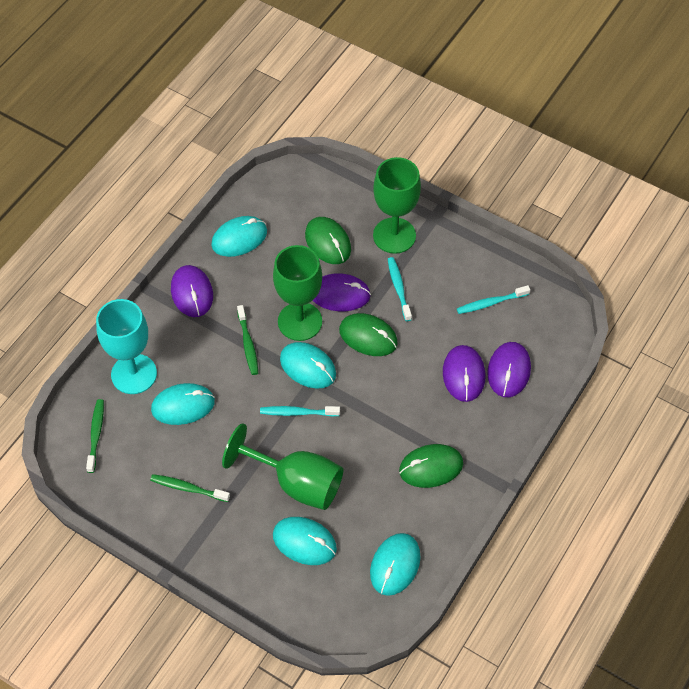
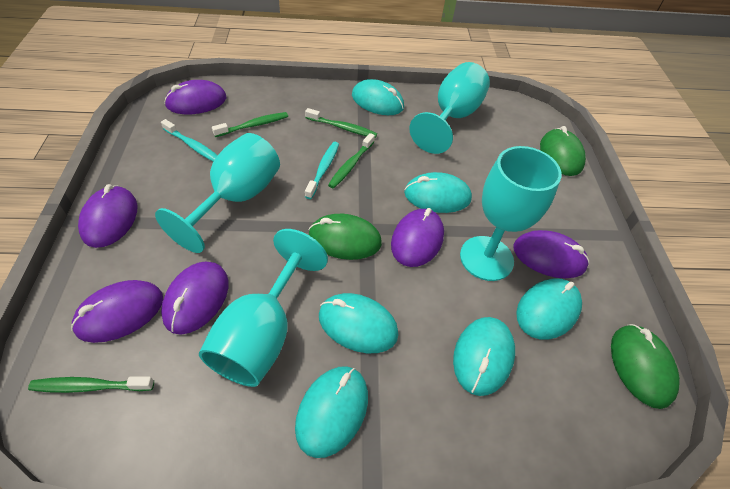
green goblet: [222,423,343,510] [273,245,322,341] [373,157,421,254] = 3 -> none = 0
green toothbrush: [86,399,104,473] [150,474,230,502] [237,305,258,375] = 3 -> [28,377,154,393] [212,112,288,137] [305,108,377,138] [328,133,375,189] = 4
purple mouse: [171,265,213,317] [313,273,371,311] [443,345,485,402] [487,342,531,397] = 4 -> [71,280,163,343] [78,184,138,248] [161,261,229,335] [164,80,226,114] [391,208,444,267] [513,230,589,278] = 6
turquoise goblet: [96,299,157,394] = 1 -> [155,133,280,253] [199,229,328,387] [409,62,490,154] [460,146,562,281] = 4
turquoise mouse: [151,383,215,425] [211,216,267,257] [273,517,337,565] [280,342,336,389] [370,533,420,596] = 5 -> [295,366,368,458] [319,293,399,353] [352,79,404,115] [404,172,472,213] [453,317,515,396] [516,278,582,340] = 6
turquoise toothbrush: [260,406,340,416] [388,257,412,321] [457,285,530,314] = 3 -> [161,119,218,162] [305,142,339,199] = 2

